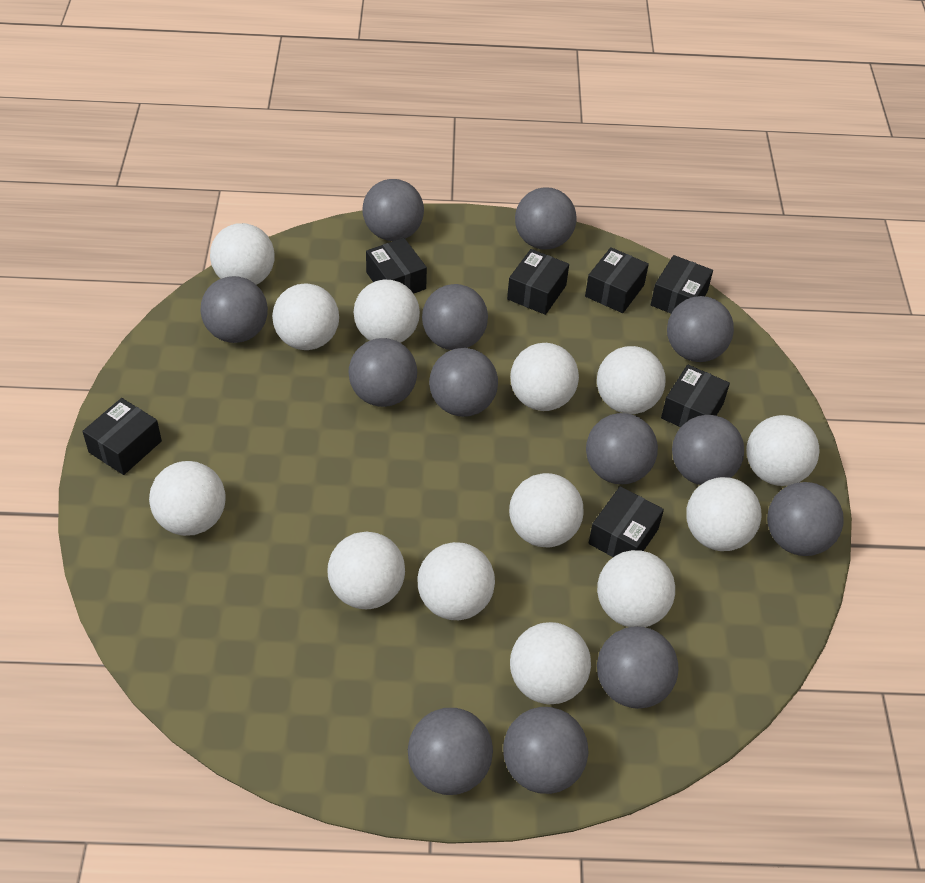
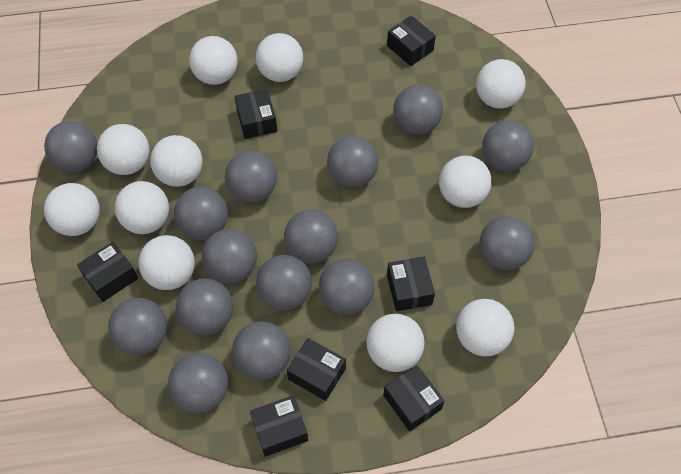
grey ball: [200,276,268,343] [349,338,417,407] [362,179,424,241] [408,708,493,795] [422,284,488,350] [429,348,498,417] [503,707,588,794] [515,187,577,250] [586,413,658,484] [597,626,679,709] [667,296,734,362] [672,415,744,485] [767,482,843,556] = 13 -> [44,121,97,172] [108,298,167,355] [168,353,228,413] [174,187,228,240] [176,278,233,335] [202,229,257,284] [225,151,277,203] [232,321,291,380] [256,255,312,311] [284,210,338,264] [319,259,375,315] [327,136,378,188] [393,85,443,135] [479,216,535,270] [482,120,534,172] = 15
white ball: [149,461,226,536] [210,223,275,285] [272,283,339,350] [328,531,405,609] [354,280,420,343] [417,542,495,620] [509,473,584,548] [510,343,579,411] [510,622,591,704] [597,346,665,414] [597,550,675,627] [686,477,761,551] [746,415,819,486] = 13 -> [44,183,100,236] [97,124,149,175] [115,181,169,234] [139,235,195,290] [150,135,203,187] [189,36,238,85] [256,33,303,82] [366,314,425,372] [439,156,492,208] [456,299,515,357] [476,59,526,109] = 11

